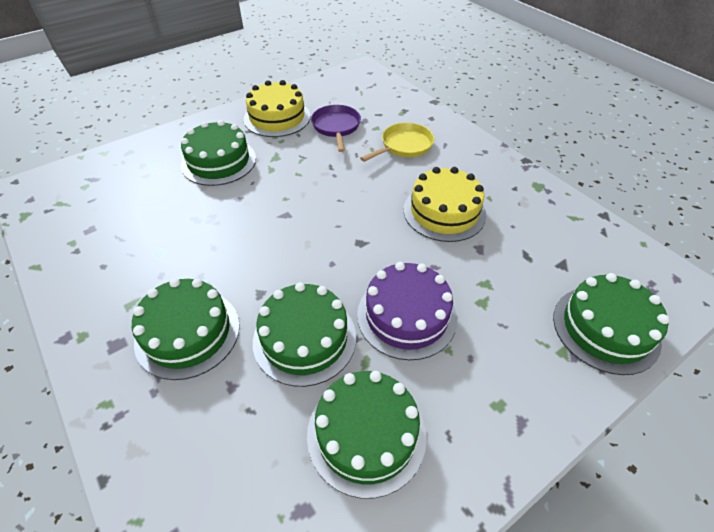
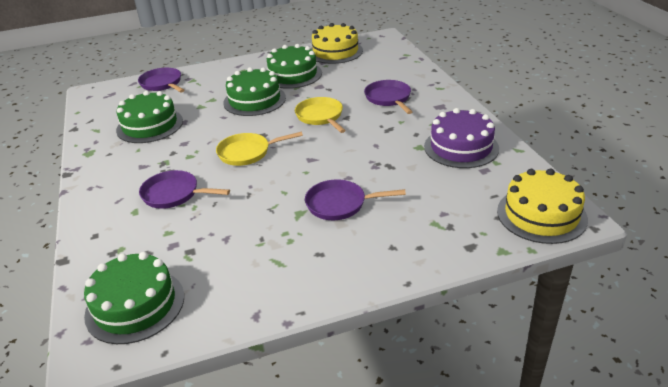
green cake: [132,278,240,380] [181,120,256,186] [253,282,356,387] [307,371,427,499] [553,273,669,375] = 5 -> [84,252,184,344] [116,91,183,143] [223,67,286,116] [267,44,322,89] = 4
purple pan: [311,105,361,152] = 1 -> [138,68,185,93] [139,170,230,209] [305,179,406,220] [364,80,412,114] = 4
yellow pan: [360,123,434,162] = 1 -> [216,131,303,166] [295,97,346,133] = 2

